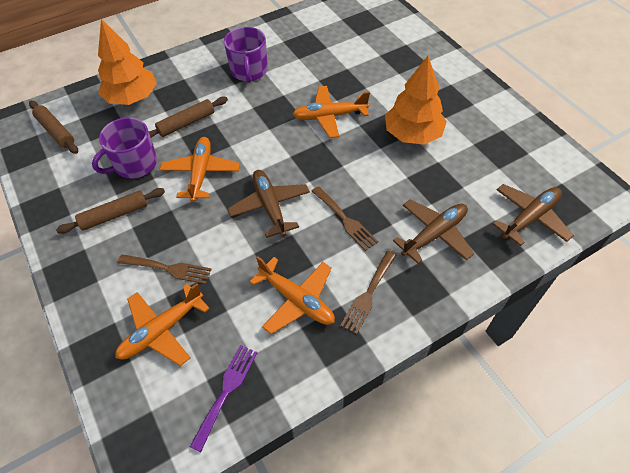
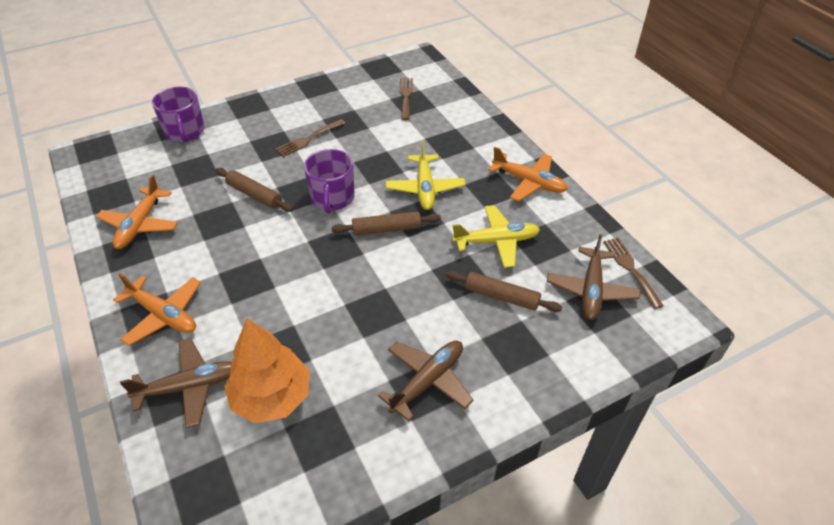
orange plane: [115,283,210,366] [159,137,240,202] [249,256,335,334] [293,86,370,138] = 4 -> [96,174,178,249] [113,273,201,346] [488,147,568,201] = 3
orange tree: [98,19,157,105] [385,56,447,145] = 2 -> [224,319,310,423] = 1
purple fork: [190,345,257,452] = 1 -> none = 0
yellow plane: none = 0 -> [386,140,465,210] [452,205,540,268] = 2

